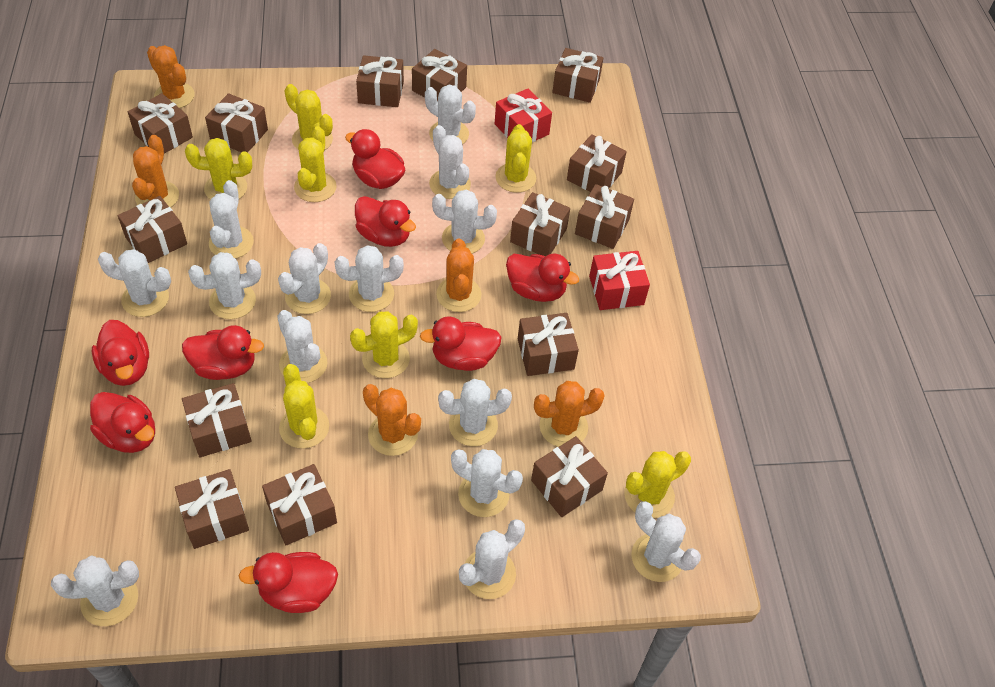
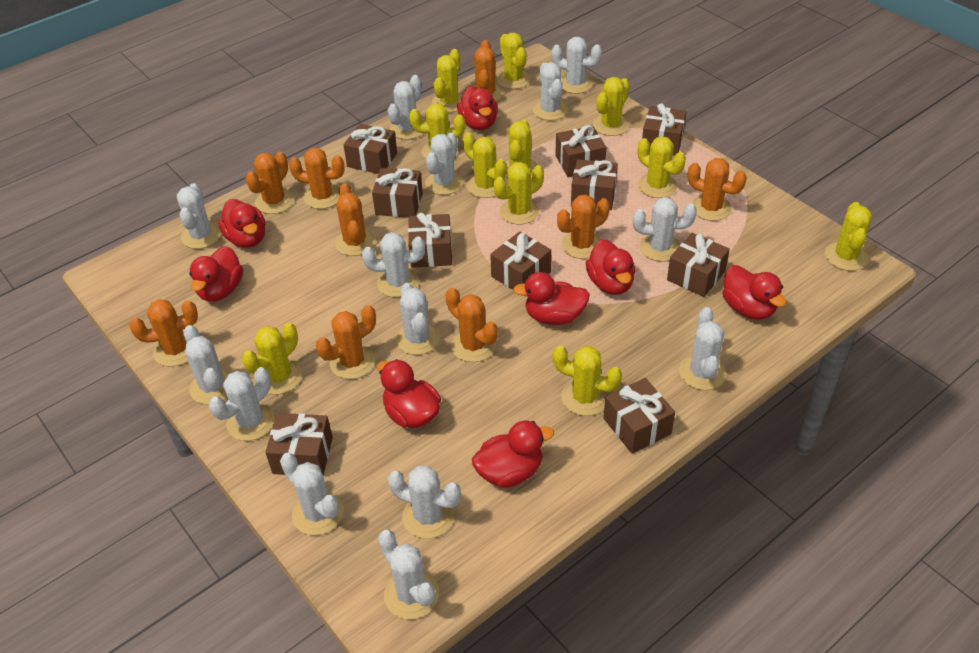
brown gift: [118,196,187,263] [128,93,193,154] [175,469,249,549] [182,383,252,457] [205,93,268,153] [262,464,337,545] [356,55,404,107] [412,49,467,101] [510,192,570,256] [518,313,579,376] [531,436,608,517] [552,48,603,103] [567,134,627,192] [575,184,634,249] = 14 -> [265,413,333,475] [343,124,397,174] [372,168,423,218] [408,213,452,268] [490,231,551,296] [556,125,606,178] [571,159,618,210] [604,378,675,454] [642,104,687,156] [667,233,730,297] = 10
orange cactus: [132,135,179,208] [147,45,195,108] [363,384,421,456] [436,239,481,312] [534,381,605,447] = 5 -> [130,299,198,367] [246,152,294,214] [289,148,345,209] [316,305,376,379] [335,183,375,256] [446,287,498,362] [474,40,503,101] [557,195,610,259] [688,158,747,221] = 9
red gift: [495,89,552,142] [589,251,650,310] = 2 -> none = 0
yellow cactus: [185,138,252,200] [279,364,329,449] [285,84,333,150] [294,126,337,202] [350,311,418,378] [495,124,536,193] [624,451,691,518] = 7 -> [242,322,302,395] [409,103,465,159] [432,49,462,112] [463,132,507,198] [494,162,544,225] [496,33,531,89] [505,120,538,179] [553,346,622,416] [593,77,630,136] [638,136,686,198] [825,202,872,271] = 11

